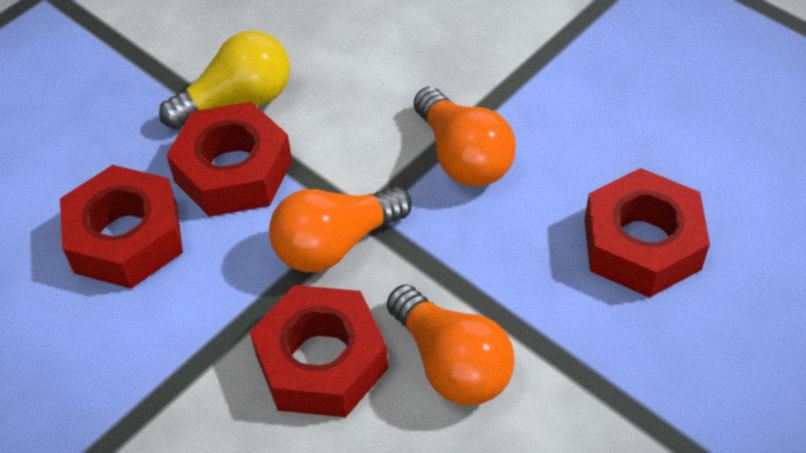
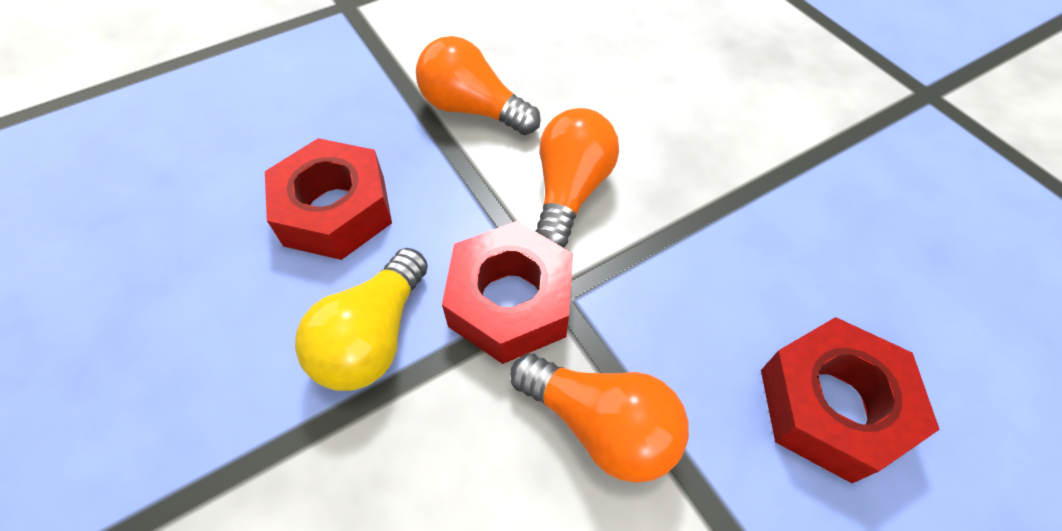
red nut: [60,165,183,288] [166,102,292,217] [250,285,388,417] [584,168,710,298] = 4 -> [265,138,392,260] [442,221,573,364] [761,317,940,483] = 3

